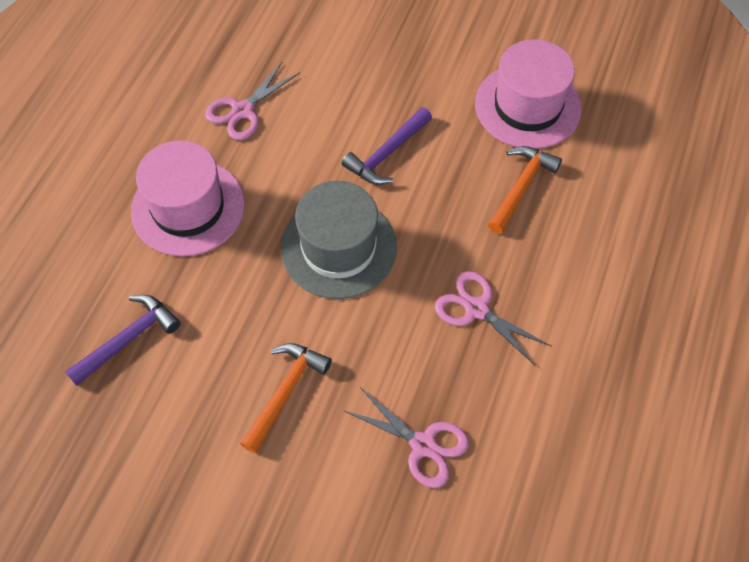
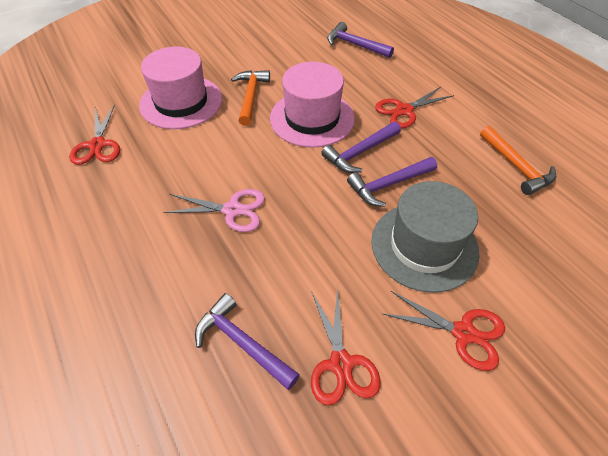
pink scissors: [205,62,300,140] [343,387,469,488] [435,271,551,366] = 3 -> [163,189,265,232] = 1
purple hammer: [65,295,181,386] [341,107,432,185] = 2 -> [195,293,300,390] [321,122,401,173] [327,22,394,58] [347,157,437,207] = 4
red scissors: none = 0 -> [69,104,120,165] [311,287,381,405] [375,87,454,128] [383,291,505,371] = 4

